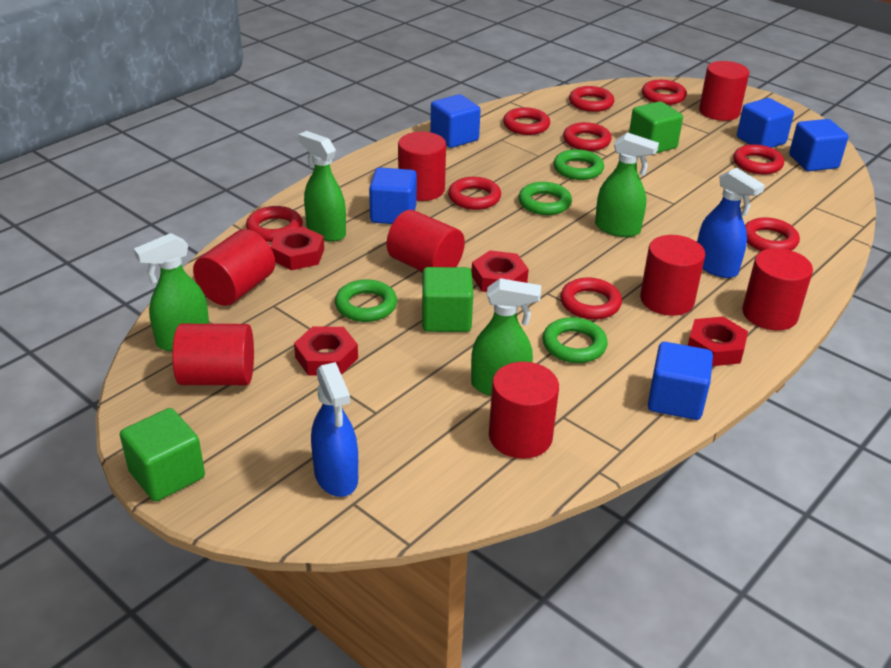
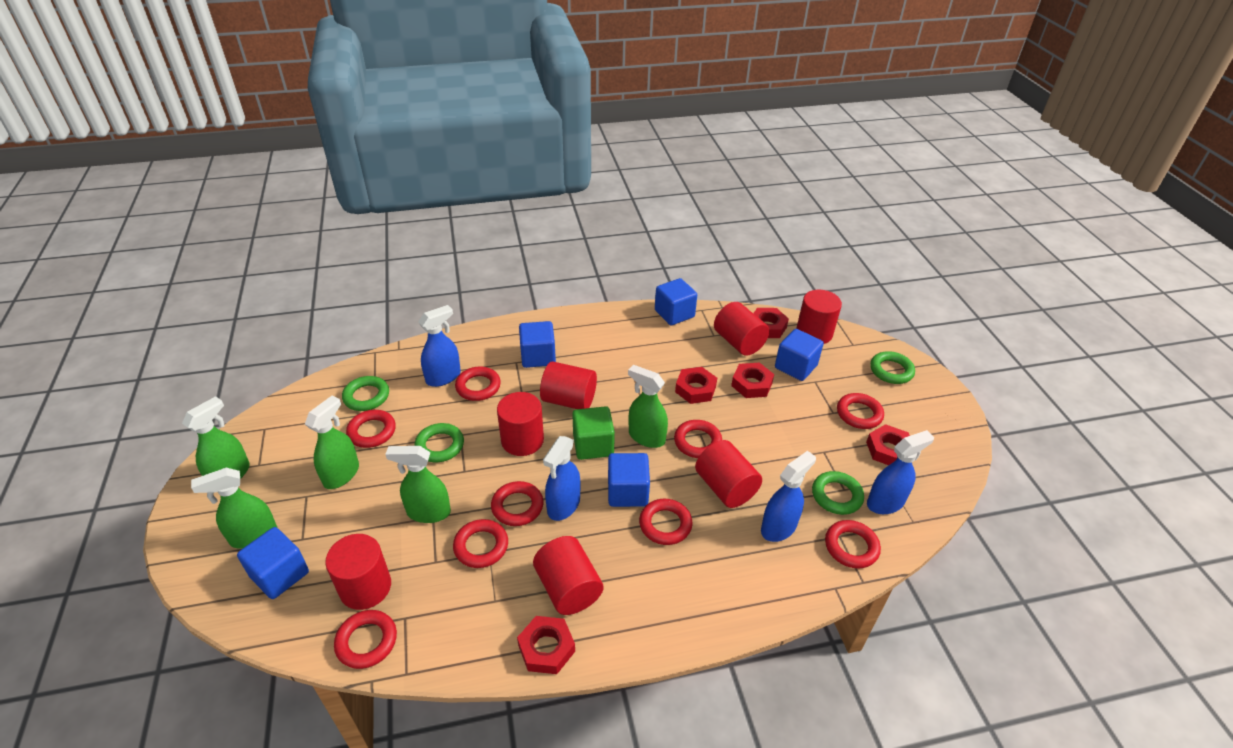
blue spray bottle: [311,362,358,497] [697,168,765,278] = 2 -> [418,305,461,387] [543,436,581,521] [761,451,816,542] [867,430,934,514] = 4
green cube: [120,408,205,502] [422,267,473,332] [629,101,683,153] = 3 -> [572,406,615,460] = 1
green spray bottle: [134,233,209,351] [298,131,346,242] [471,278,541,396] [595,132,659,237] = 4 -> [182,396,250,479] [191,468,277,549] [305,396,359,489] [385,446,451,523] [628,365,668,448] = 5
red cylinder: [172,324,254,385] [193,229,275,306] [387,210,465,272] [398,132,446,201] [489,362,559,459] [640,235,705,316] [699,61,749,121] [742,248,813,330] = 8 -> [325,534,391,610] [497,392,544,456] [533,536,603,615] [540,361,597,409] [695,440,762,508] [714,302,769,356] [796,290,842,344] = 7
red nut: [270,227,324,270] [294,326,358,376] [472,250,529,292] [688,317,748,366] = 4 -> [517,616,575,674] [675,367,717,404] [731,363,774,398] [753,308,789,338] [866,424,910,465] = 5

